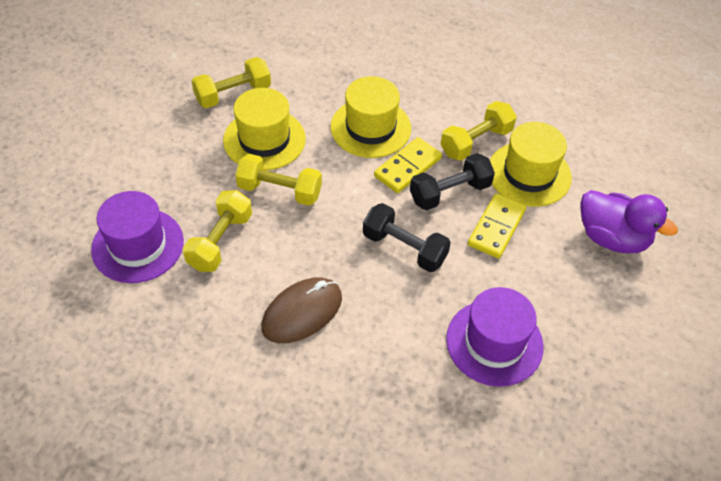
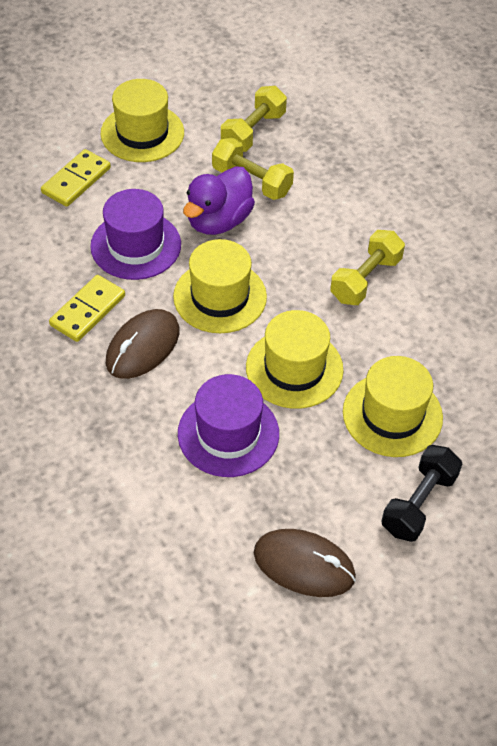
black dumbbell: [363,203,451,272] [410,153,495,210] = 2 -> [381,445,462,542] = 1
brown mouse: [261,277,342,343] = 1 -> [106,309,179,379] [254,529,356,597] = 2
yellow dumbbell: [183,190,252,272] [192,57,271,108] [235,154,322,206] [441,101,517,161] = 4 -> [212,137,294,200] [221,86,287,152] [330,230,405,305] = 3
yellow hat: [223,88,306,171] [330,76,411,158] [490,122,572,207] = 3 -> [100,79,184,162] [173,239,267,333] [246,310,343,409] [343,356,443,457] = 4

